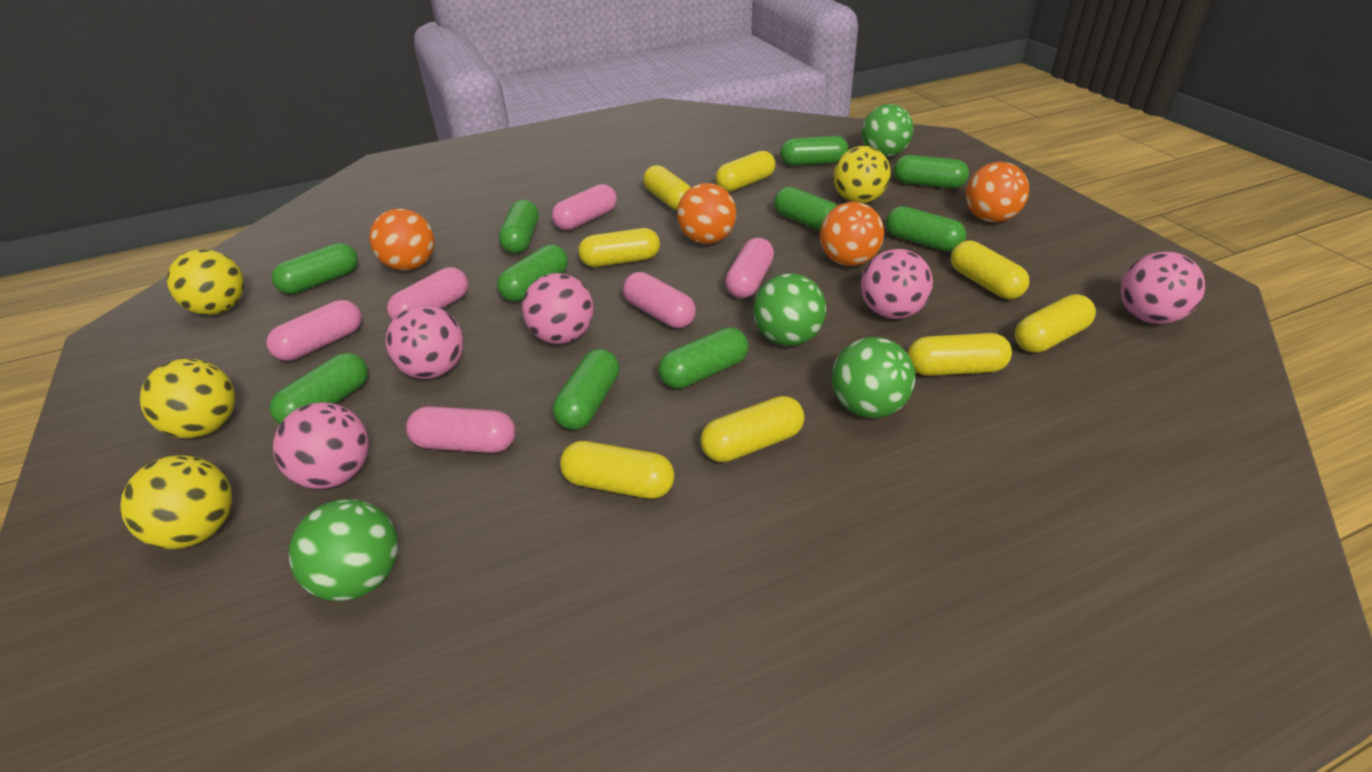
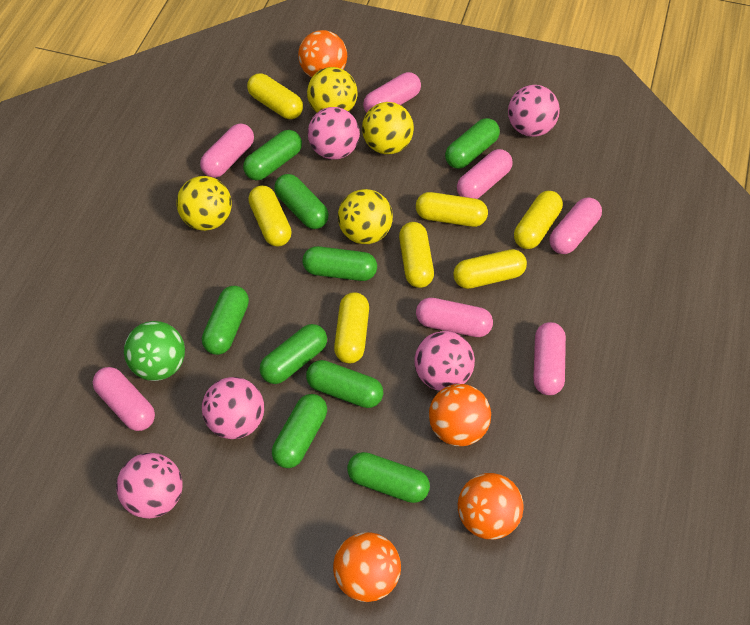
green ball: [289,499,398,601] [753,273,826,346] [832,337,915,418] [861,104,913,157] = 4 -> [124,321,185,381] = 1
green capsule: [269,353,368,424] [272,243,358,294] [497,244,568,302] [499,200,539,254] [553,349,619,430] [658,327,749,389] [774,187,838,231] [780,136,848,166] [886,206,966,252] [894,155,969,188] = 10 -> [202,286,249,355] [243,130,302,180] [260,324,327,384] [272,394,327,468] [274,174,329,229] [303,246,377,281] [306,360,383,408] [347,452,430,503] [445,118,500,169] = 9
pink capsule: [266,300,362,361] [387,267,468,320] [406,406,516,453] [552,184,617,230] [623,272,696,328] [725,238,774,298] = 6 -> [93,367,155,431] [200,124,254,178] [363,72,421,113] [416,298,493,337] [457,149,513,199] [533,322,566,395] [549,197,602,254] = 7
yellow capsule: [560,441,675,499] [578,228,660,267] [643,165,691,210] [701,396,805,462] [716,151,775,192] [907,333,1012,376] [951,240,1030,299] [1015,294,1096,353] = 8 -> [247,73,303,119] [248,186,292,246] [334,292,369,363] [399,222,434,288] [416,192,488,227] [453,249,527,289] [514,191,563,249] = 7

